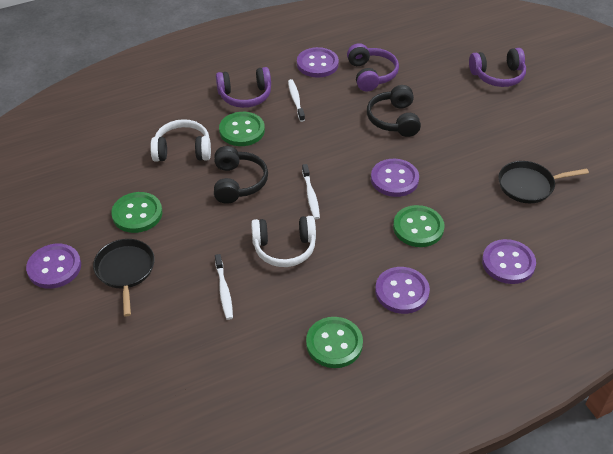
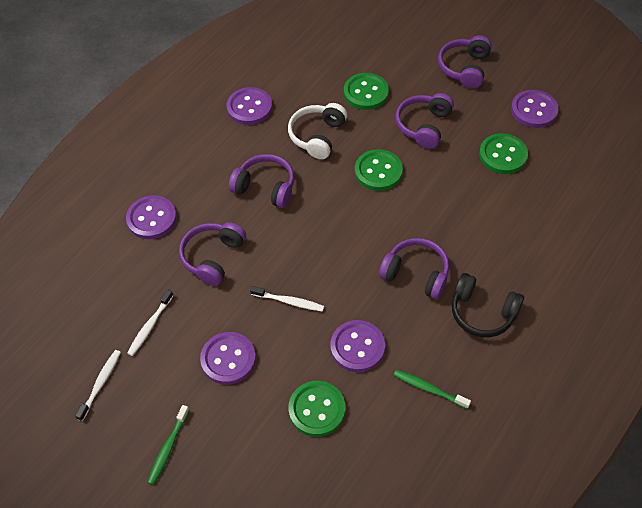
black headphones: [214,146,268,204] [367,85,421,137] = 2 -> [452,273,524,337] = 1
black pan: [93,239,155,317] [498,161,589,203] = 2 -> none = 0
green toothbrush: none = 0 -> [147,405,189,485] [394,370,471,409] = 2
purple headphones: [216,67,271,108] [347,43,399,91] [469,48,526,87] = 3 -> [179,222,246,286] [229,154,294,208] [379,238,449,299] [395,93,454,149] [438,35,492,89] = 5
white headphones: [150,119,211,162] [251,216,316,267] = 2 -> [288,103,347,159] = 1

